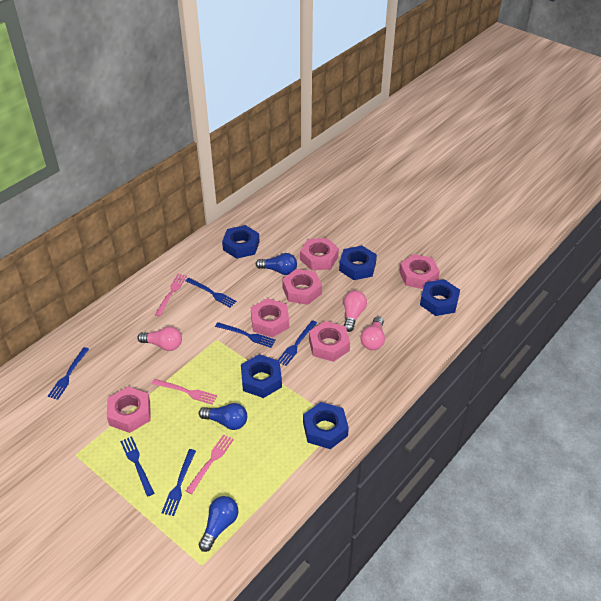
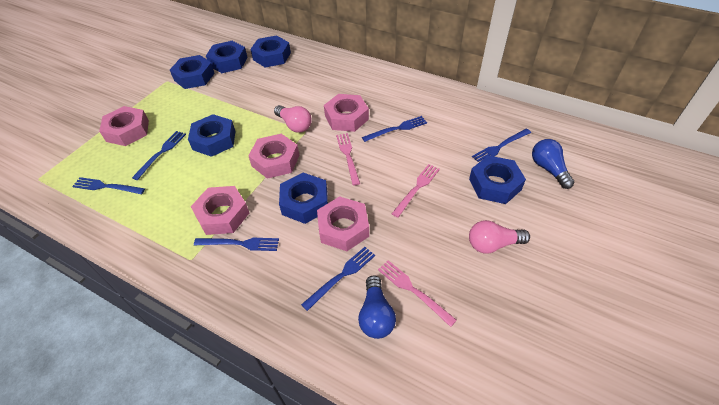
blue light bulb: [199,403,247,430] [199,496,238,552] [256,253,297,275] = 3 -> [358,275,396,339] [532,139,575,189] = 2
blue nut: [222,225,260,259] [241,354,282,398] [303,402,349,449] [339,246,377,280] [420,279,460,316] = 5 -> [170,55,215,89] [188,114,235,157] [206,41,248,73] [250,35,291,67] [279,173,328,224] [469,155,526,204] = 6
pink light bulb: [137,327,182,351] [344,291,367,332] [361,316,385,350] = 3 -> [274,105,312,133] [469,220,530,254] = 2
pink nut: [107,387,150,433] [251,298,289,338] [282,269,322,305] [300,238,339,271] [309,321,350,362] [399,254,440,289] = 6 -> [99,106,149,146] [191,186,249,235] [248,134,299,179] [317,196,369,251] [324,94,369,132] = 5

